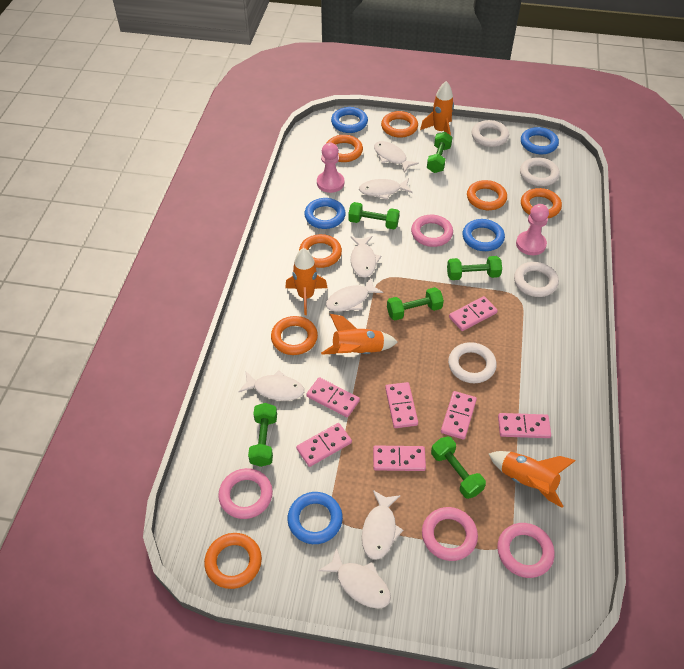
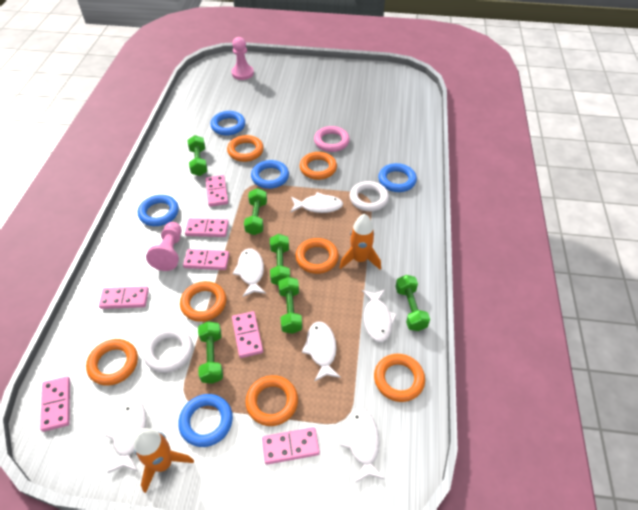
orange rocket: [285,248,328,315] [321,314,398,355] [420,81,454,135] [489,451,576,508] = 4 -> [134,428,194,493] [339,214,381,270] = 2
pink ring: [218,468,273,519] [411,215,453,247] [422,507,478,561] [497,523,555,578] = 4 -> [314,126,350,152] = 1
white fish: [238,370,304,401] [318,548,391,608] [326,277,383,312] [350,236,381,278] [359,178,413,200] [362,490,403,560] [374,141,419,173] = 7 -> [105,400,146,473] [232,248,266,297] [291,192,343,213] [302,321,341,381] [341,408,385,483] [362,289,397,342] = 6
white ring: [448,342,497,383] [472,120,509,147] [514,262,559,297] [520,157,560,186] = 4 -> [143,327,193,373] [350,181,389,211] = 2

